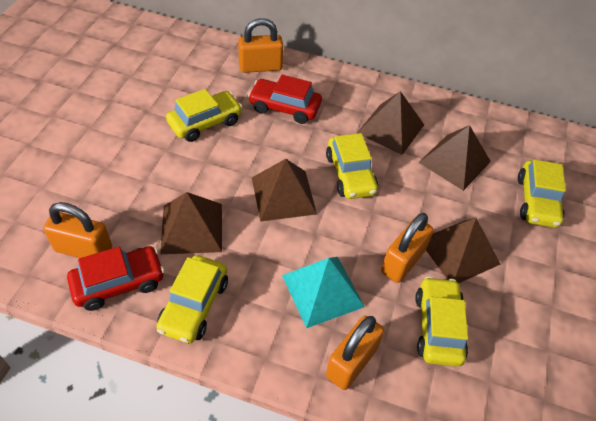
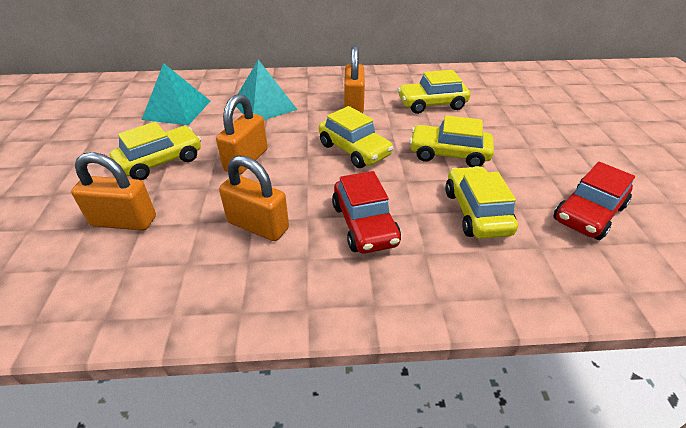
brown pyramid: [160,192,222,254] [252,159,317,222] [357,91,424,155] [418,125,491,191] [426,218,500,283] = 5 -> none = 0
turquoise pyramid: [282,257,365,328] = 1 -> [142,63,210,125] [236,60,298,120] = 2

